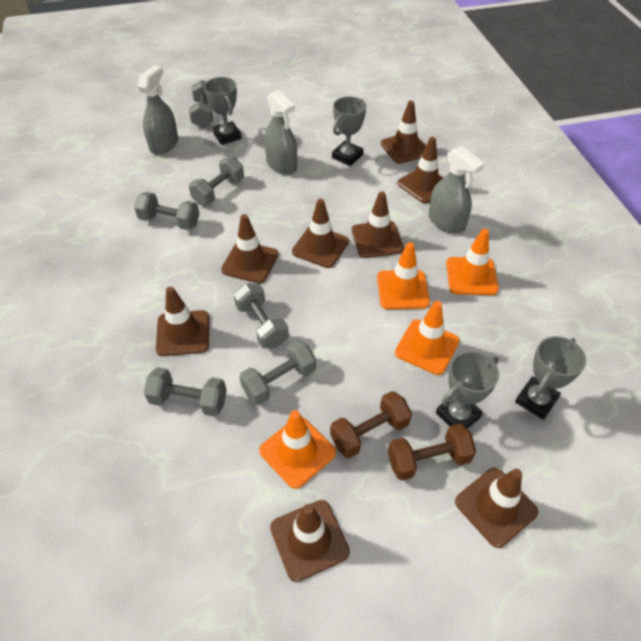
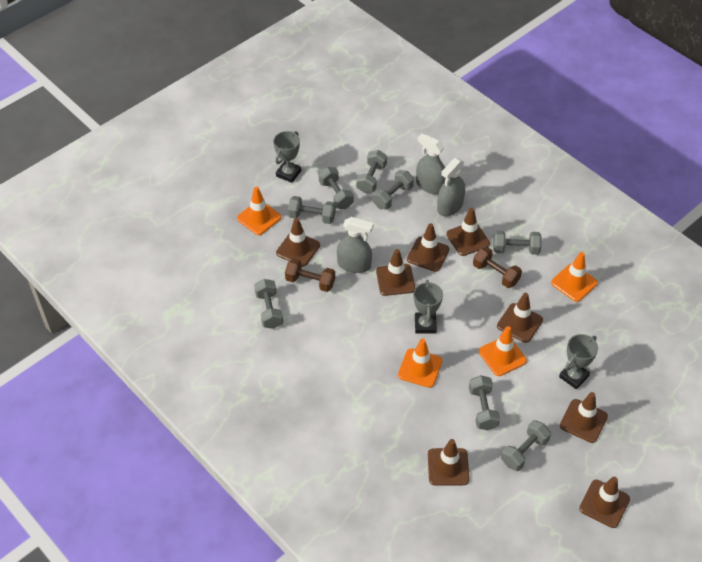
grey dumbbell: [134,192,200,230] [143,367,227,417] [189,80,213,127] [189,156,244,205] [233,283,289,349] [239,340,316,405] = 6 -> [254,279,283,329] [288,196,336,224] [319,167,354,209] [356,150,387,193] [373,170,414,210] [469,375,500,430] [493,230,542,255] [501,420,551,471] = 8
grey trophy: [204,77,242,145] [332,96,366,166] [436,351,499,428] [515,336,586,420] = 4 -> [273,131,301,183] [414,280,443,334] [559,334,598,389] = 3

